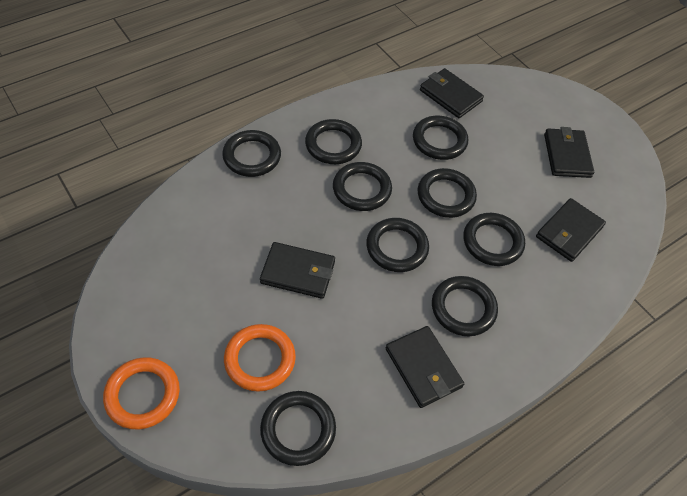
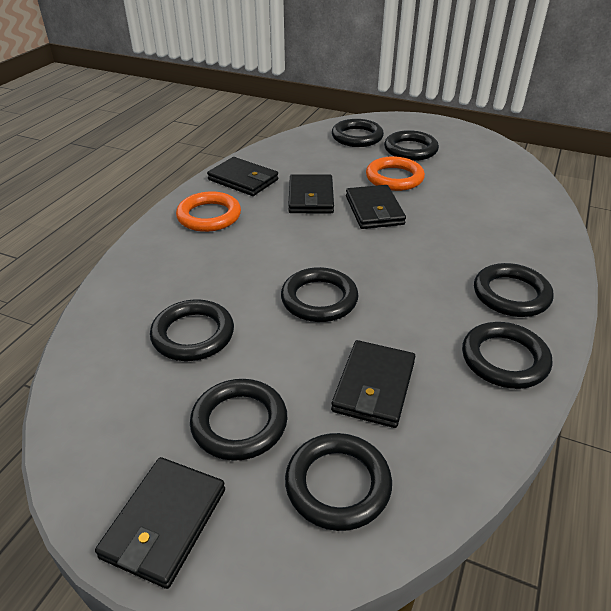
black ring: [222,130,281,177] [260,391,336,466] [305,119,362,164] [333,162,392,211] [366,218,429,272] [413,116,468,160] [418,168,477,218] [432,276,498,336] [463,213,525,266] = 9 -> [150,299,234,361] [190,379,287,461] [281,267,359,322] [285,433,392,531] [332,119,384,147] [384,130,439,161] [462,322,552,389] [474,263,554,317] = 8

